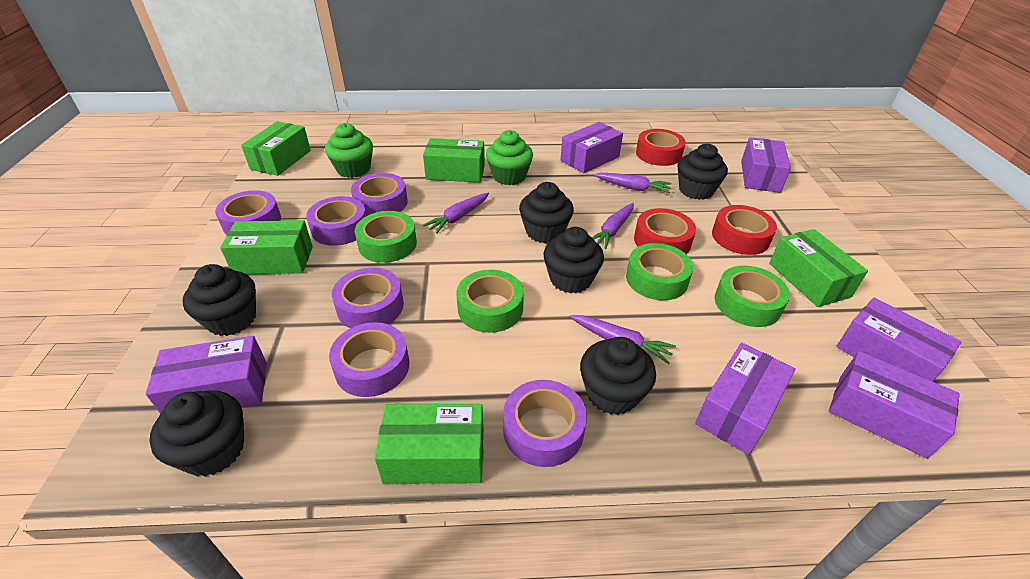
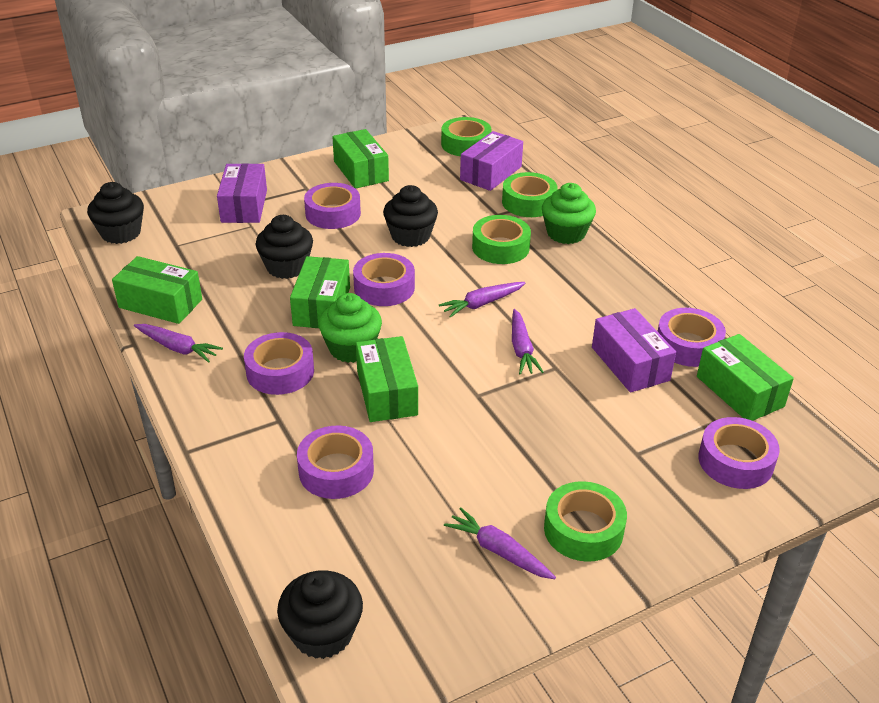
black cupcake: [149,390,244,477] [183,264,256,336] [519,182,574,243] [543,227,604,294] [580,337,656,415] [678,144,728,200] = 6 -> [87,182,144,244] [256,215,313,279] [277,570,363,659] [383,185,438,247] = 4
purple box: [146,336,267,414] [561,122,623,174] [695,343,795,455] [741,137,791,193] [829,351,960,459] [836,298,961,382] = 6 -> [217,163,267,223] [460,131,523,191] [592,308,676,393] = 3
red tape: [634,208,696,254] [636,129,686,166] [712,205,777,255] = 3 -> none = 0

